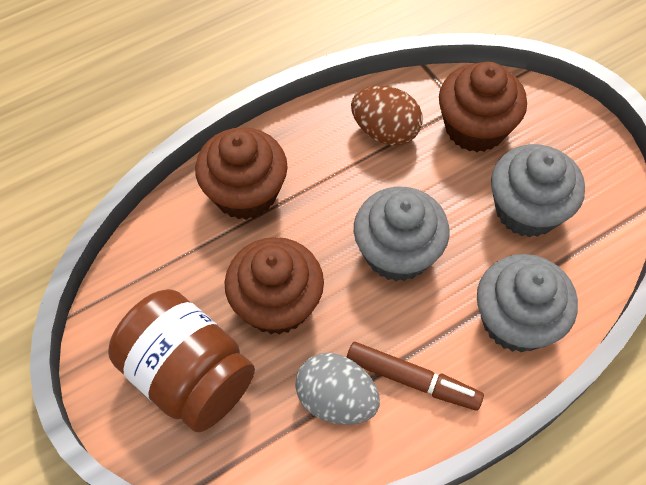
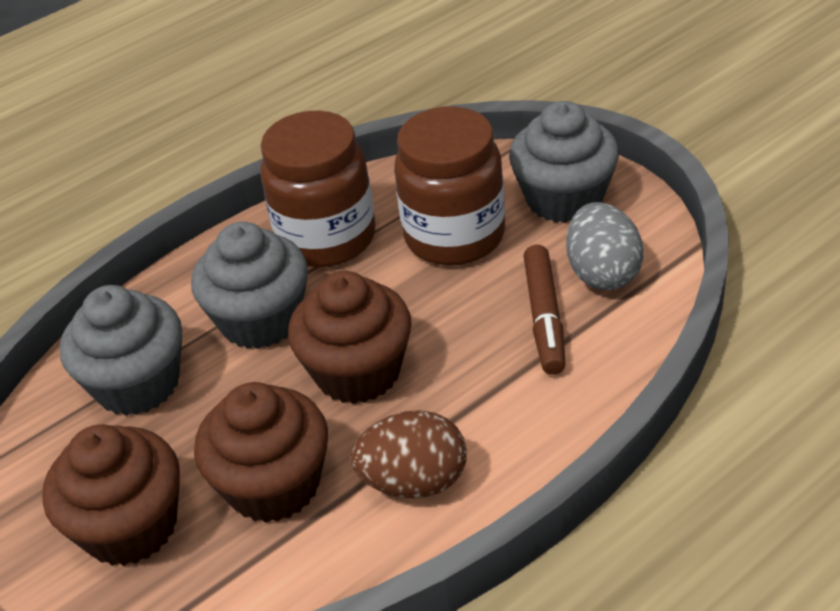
brown jar: [108,289,255,432] = 1 -> [260,110,376,267] [394,106,505,266] = 2

